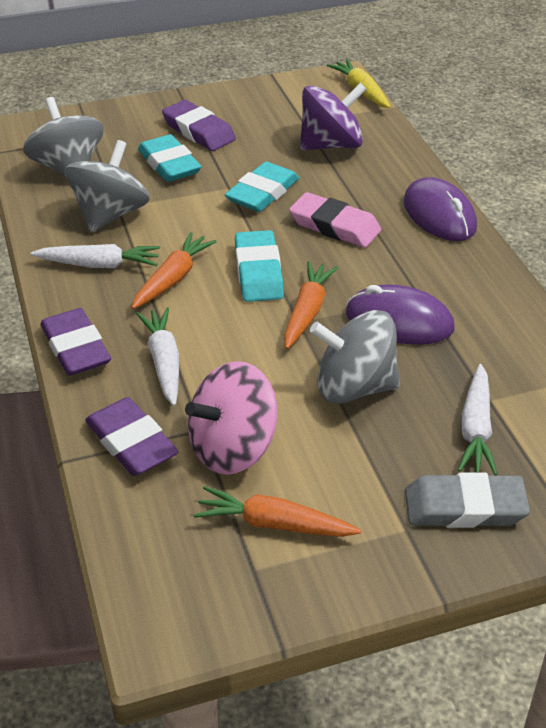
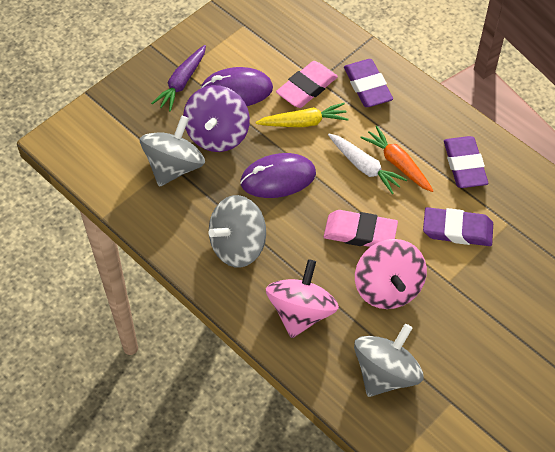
grey eraser: [405,473,530,528] = 1 -> none = 0
orange carrot: [132,232,217,309] [194,486,362,537] [284,261,339,349] = 3 -> [360,126,434,192] = 1
pink eraser: [289,192,381,248] = 1 -> [276,61,338,108] [324,210,398,247] = 2
pink spinning top: [185,361,277,475] = 1 -> [266,259,339,338] [355,239,427,309] = 2
purple carrot: none = 0 -> [151,45,206,112] = 1
turquoise eraser: [138,134,202,182] [225,162,299,212] [235,230,284,302] = 3 -> none = 0
white carrot: [31,244,160,268] [136,307,179,406] [458,364,498,475] = 3 -> [328,133,407,194] = 1

